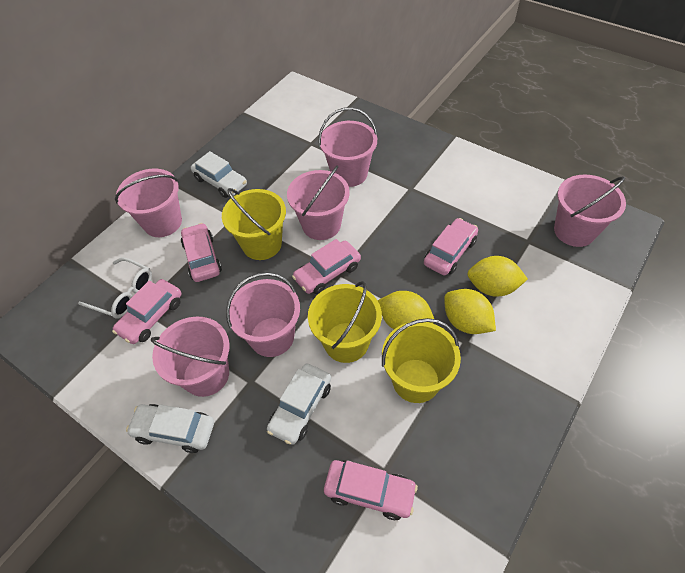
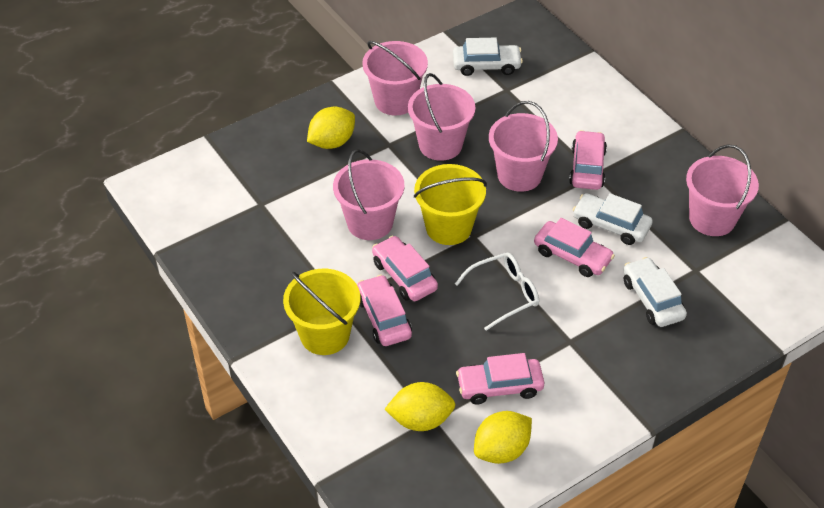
pink bucket: [115,169,182,237] [151,316,229,397] [226,272,300,357] [287,166,350,240] [318,107,378,187] [554,175,626,247] = 6 -> [333,149,404,240] [362,41,428,116] [408,73,475,161] [489,101,558,192] [686,144,759,236] = 5
yellow bucket: [222,188,286,260] [308,281,382,363] [382,318,461,403] = 3 -> [283,269,360,355] [414,164,487,245] = 2

